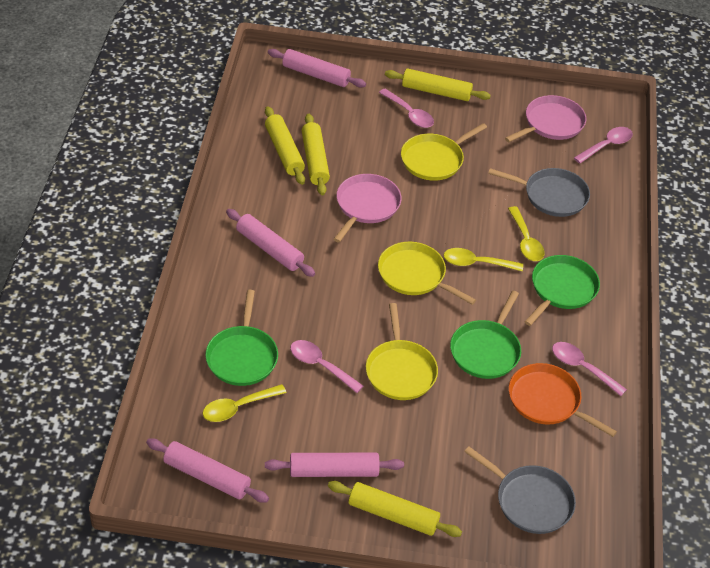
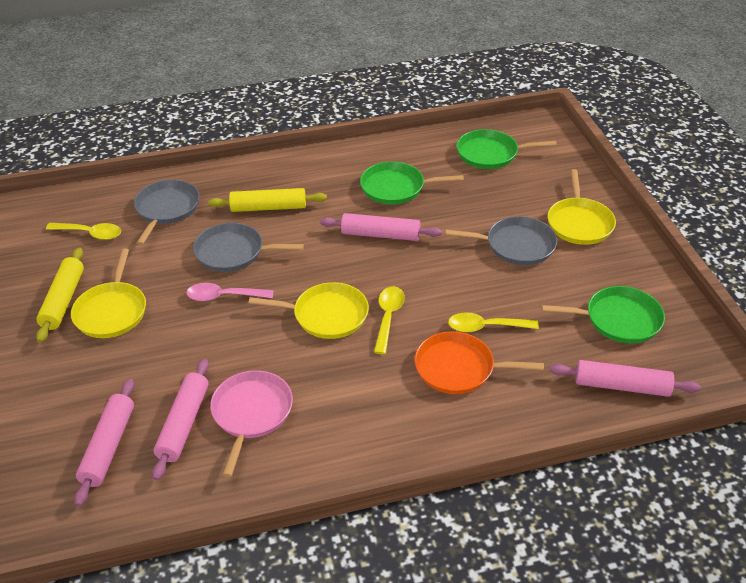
grey pan: [464,446,576,534] [488,168,590,217] = 2 -> [134,179,200,245] [193,223,304,272] [445,216,557,265] = 3
pink pan: [334,174,401,242] [505,95,586,142] = 2 -> [210,370,293,477] = 1
pink spoon: [290,340,363,393] [379,89,434,128] [552,342,627,396] [574,127,633,163] = 4 -> [186,283,274,301] = 1
yellow rolling pin: [265,106,305,185] [302,114,330,195] [328,481,462,537] [385,69,491,101] = 4 -> [36,248,84,343] [208,188,327,212] = 2

